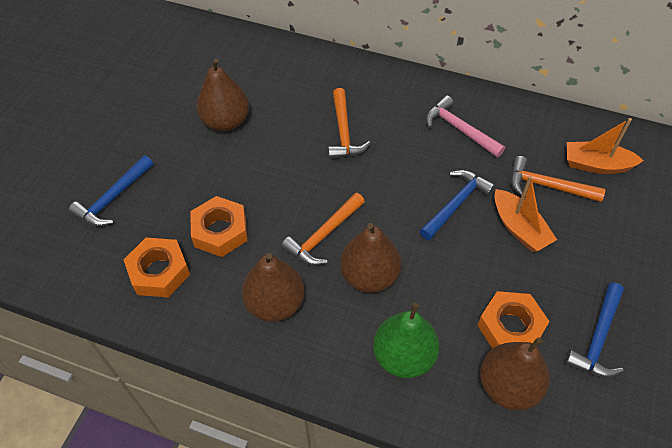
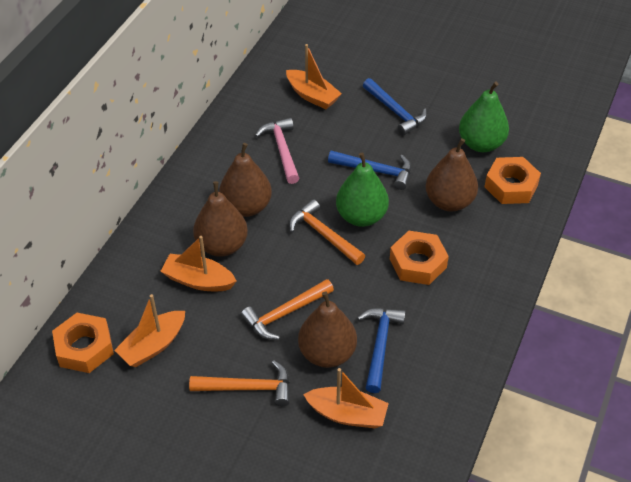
green pear: [373,303,439,378] = 1 -> [336,153,389,227] [459,82,509,152] = 2
orange boat: [494,176,557,252] [567,118,644,174] = 2 -> [114,294,185,367] [160,236,236,291] [286,44,342,109] [303,368,389,428] = 4

